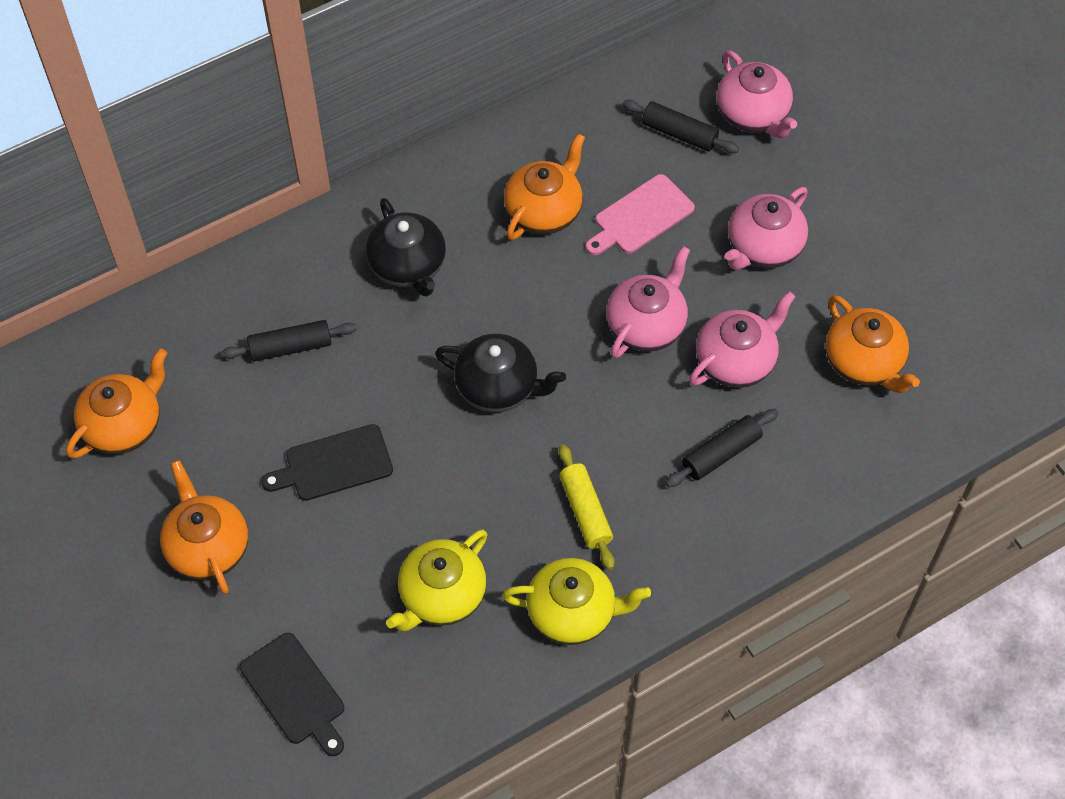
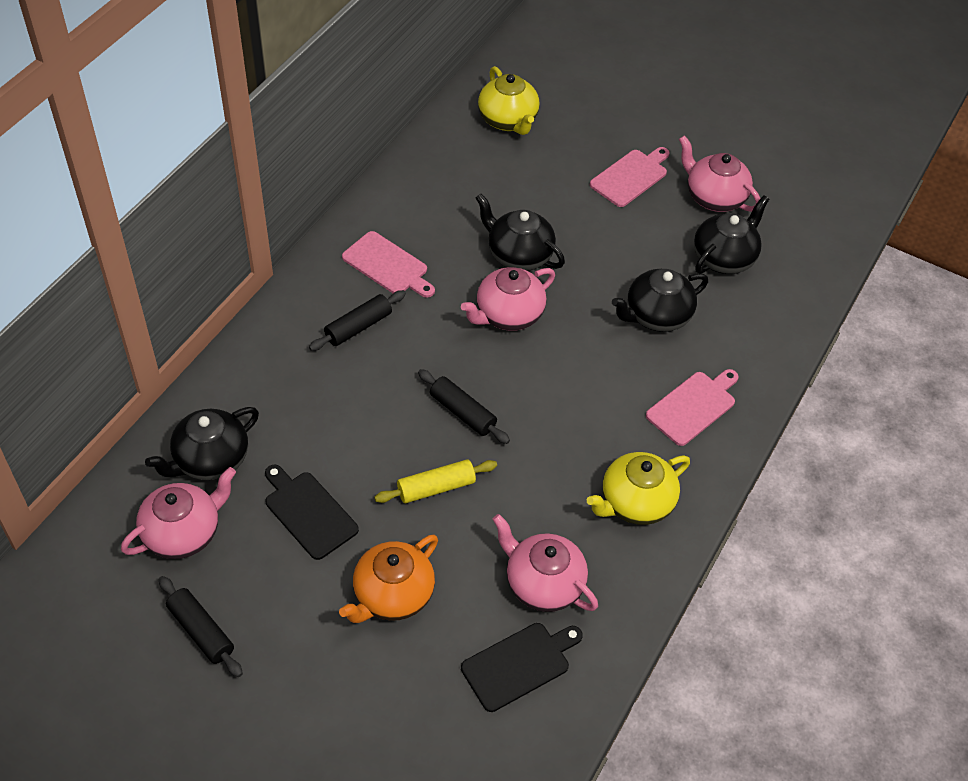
black teapot: [366,198,446,297] [435,334,566,412] = 2 -> [145,407,259,480] [476,194,565,271] [612,269,708,332] [694,196,769,274] = 4
orange teapot: [66,348,167,459] [160,460,248,594] [504,133,585,240] [826,295,920,393] = 4 -> [339,535,438,623] = 1
pink cutting board: [586,174,695,255] = 1 -> [342,231,435,298] [590,147,670,207] [646,369,739,446] = 3

